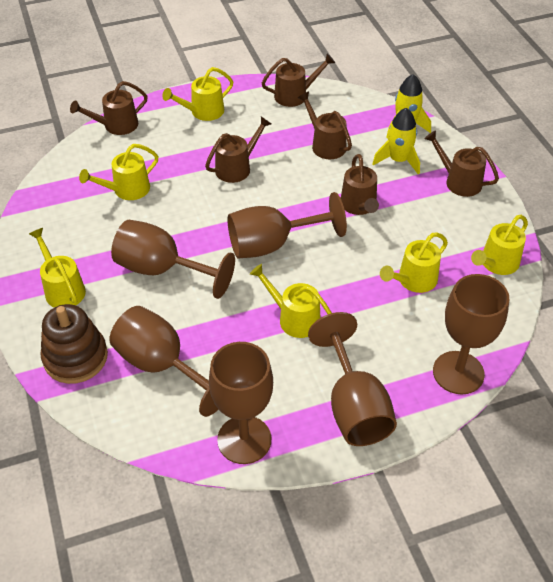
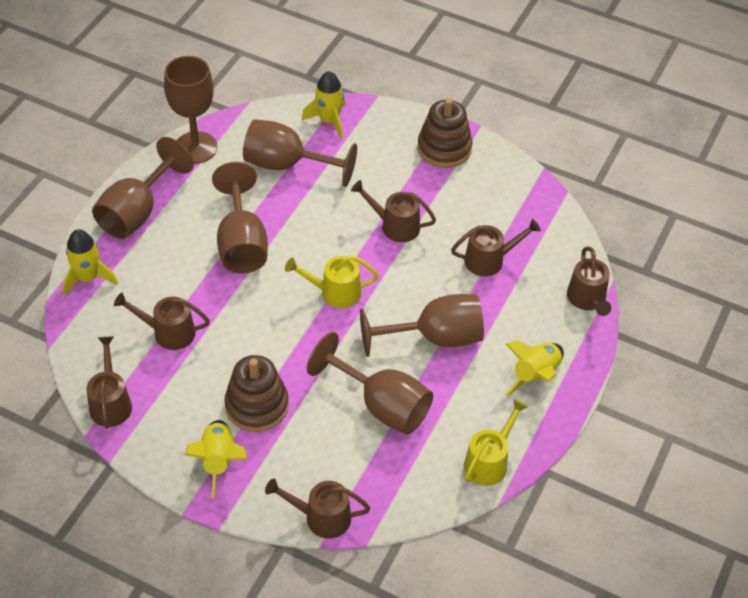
brown stacking toy: [41,304,108,384] = 1 -> [224,355,289,432] [417,98,472,168] = 2
yellow rocket: [372,108,420,175] [386,74,431,138] = 2 -> [63,229,118,296] [185,420,247,498] [302,71,345,139] [505,340,564,396] = 4
yellow watering can: [29,228,86,307] [79,144,158,200] [162,67,233,121] [250,264,332,338] [380,232,448,293] [471,215,528,275] = 6 -> [285,255,379,308] [464,399,528,486] = 2

